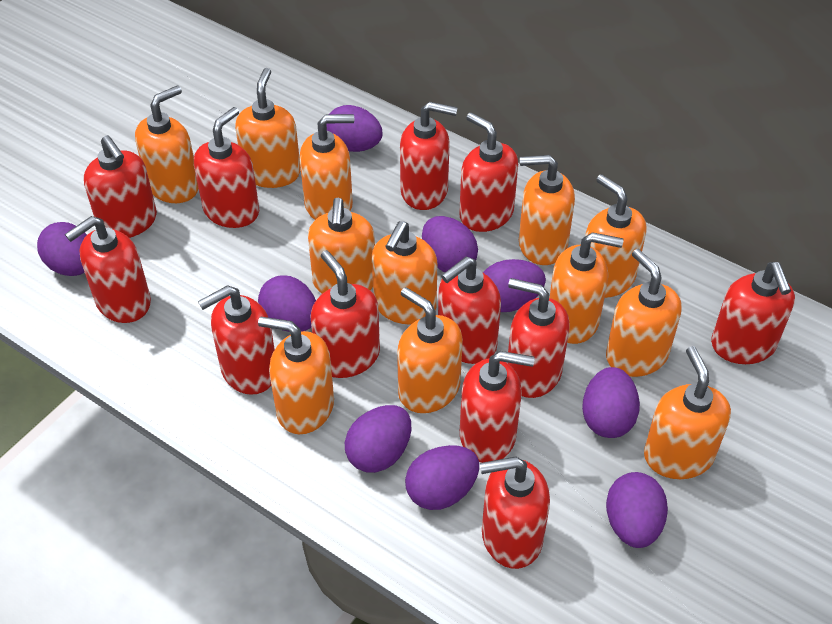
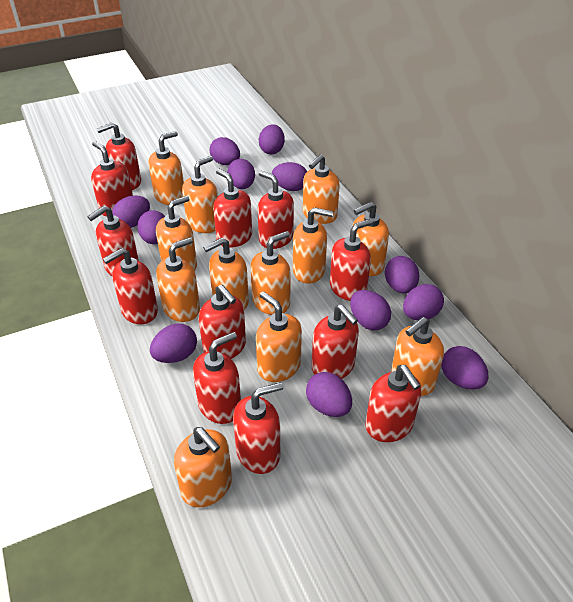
purple egg: [37,222,87,276] [258,275,316,332] [326,105,383,152] [345,405,411,473] [405,445,479,510] [422,216,478,272] [483,259,546,312] [582,367,640,438] [606,472,668,548] = 9 -> [112,195,150,228] [137,210,165,244] [150,323,197,363] [210,137,240,165] [227,159,255,189] [259,124,285,154] [272,162,307,191] [306,372,352,417] [350,290,391,330] [385,256,419,294] [403,284,444,320] [441,346,489,389] = 12

